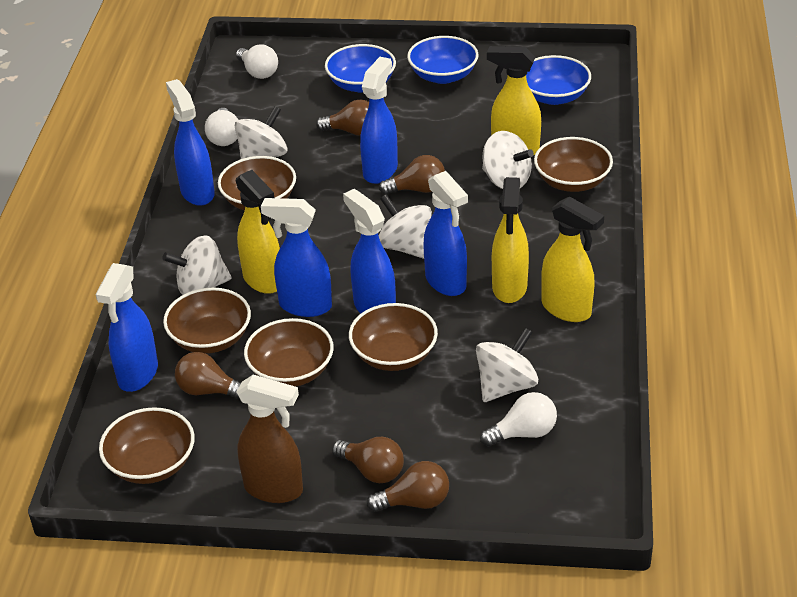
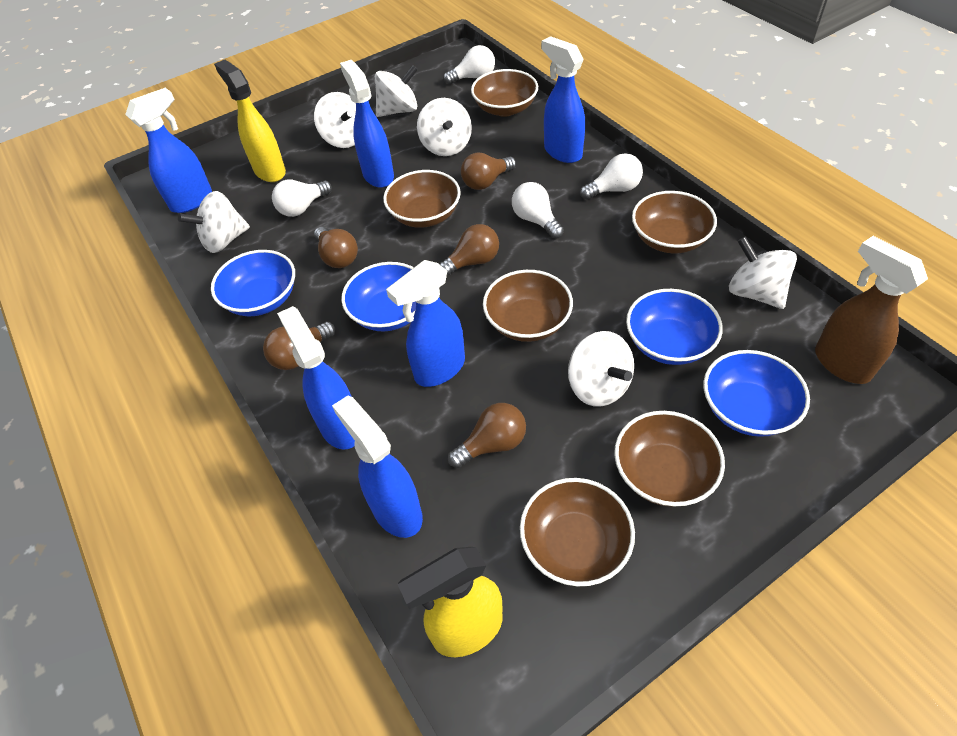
blue bowl: [325,44,396,92] [407,36,478,84] [526,55,591,105] = 3 -> [211,250,295,316] [341,262,416,331] [626,289,723,365] [703,350,810,437] = 4
white light bulb: [205,108,238,146] [236,44,278,79] [480,392,557,447] = 3 -> [272,179,332,217] [443,45,495,84] [512,182,564,239] [580,153,643,200] = 4
white spinning top: [162,235,232,295] [235,106,287,159] [378,194,432,259] [476,328,538,402] [482,131,534,189] = 5 -> [178,191,250,253] [314,92,356,148] [375,65,418,117] [417,98,472,156] [568,331,634,407] [729,236,797,309] = 6
yellow spray bottle: [236,170,280,294] [487,46,541,156] [492,177,529,303] [541,196,604,322] = 4 -> [214,59,286,182] [397,547,502,657] = 2

